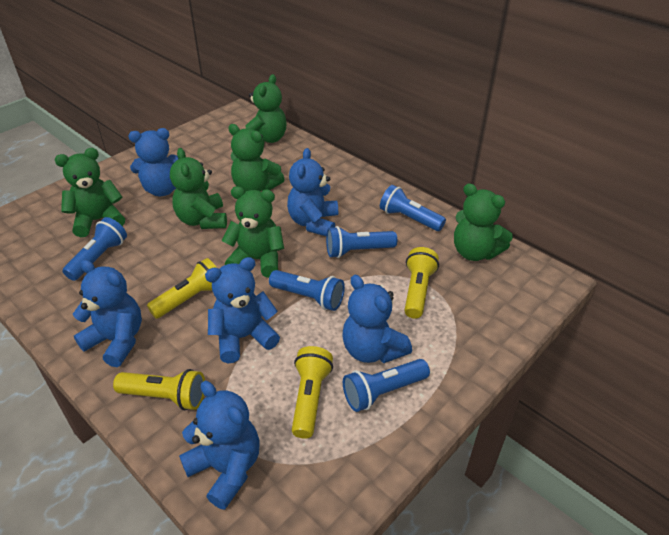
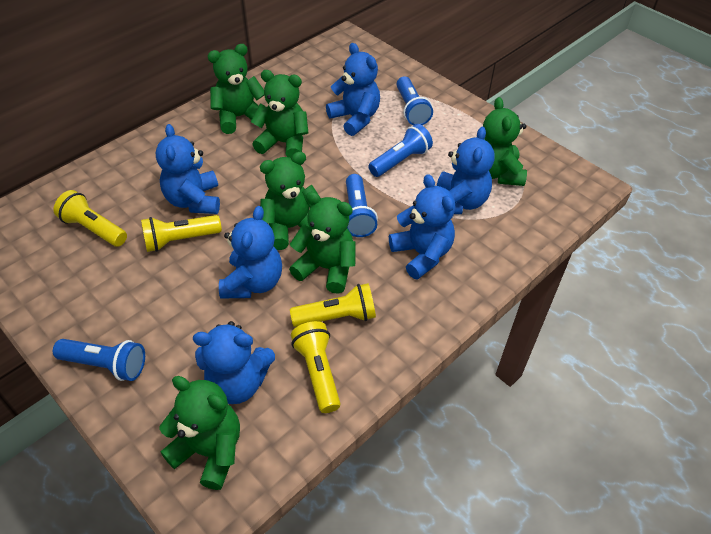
blue flashlight: [63,217,127,281] [269,270,345,311] [326,226,397,258] [343,359,430,412] [380,185,446,231] = 5 -> [53,339,145,381] [346,174,378,237] [368,124,433,177] [397,76,433,125] = 4

